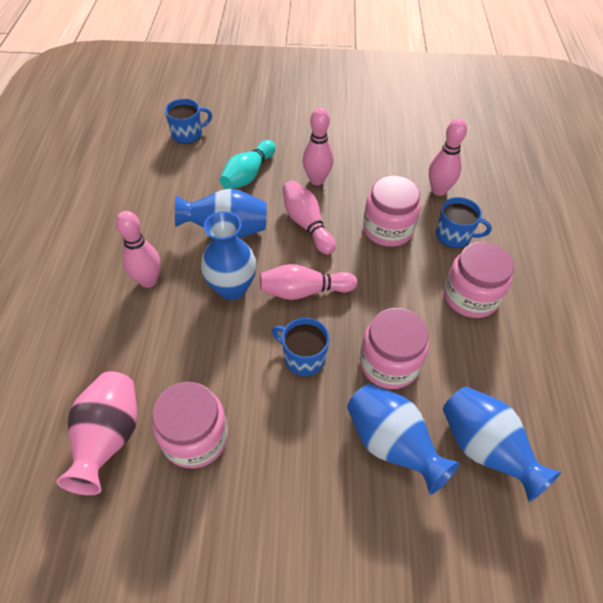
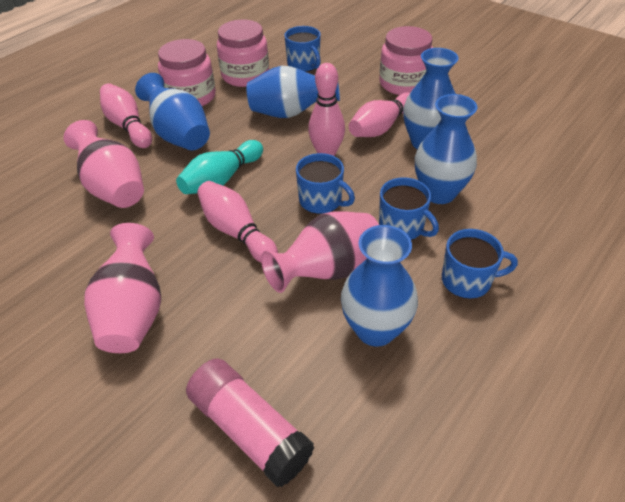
blue mug: [165,99,212,144] [272,318,329,376] [436,197,492,248] = 3 -> [284,26,321,72] [296,153,355,214] [379,177,439,240] [442,229,518,299] = 4
blue vase: [175,189,267,238] [201,211,257,300] [347,384,459,495] [443,387,561,502] = 4 -> [135,73,210,150] [246,66,340,118] [341,225,418,347] [403,48,459,149] [415,94,478,204] = 5
pink bowling pin: [116,211,161,288] [260,264,357,300] [282,180,336,255] [303,108,334,185] [429,118,467,196] = 5 -> [100,83,152,148] [197,181,278,263] [308,63,345,156] [349,93,410,137] = 4
pink glue stick: none = 0 -> [186,358,315,487] = 1
pink jar: [152,382,228,468] [360,308,429,389] [363,176,421,247] [444,242,514,318] = 4 -> [158,39,216,106] [217,19,269,87] [379,26,433,95] = 3
pink vase: [56,371,137,495] = 1 -> [63,120,144,208] [84,223,161,353] [261,211,379,293] = 3

